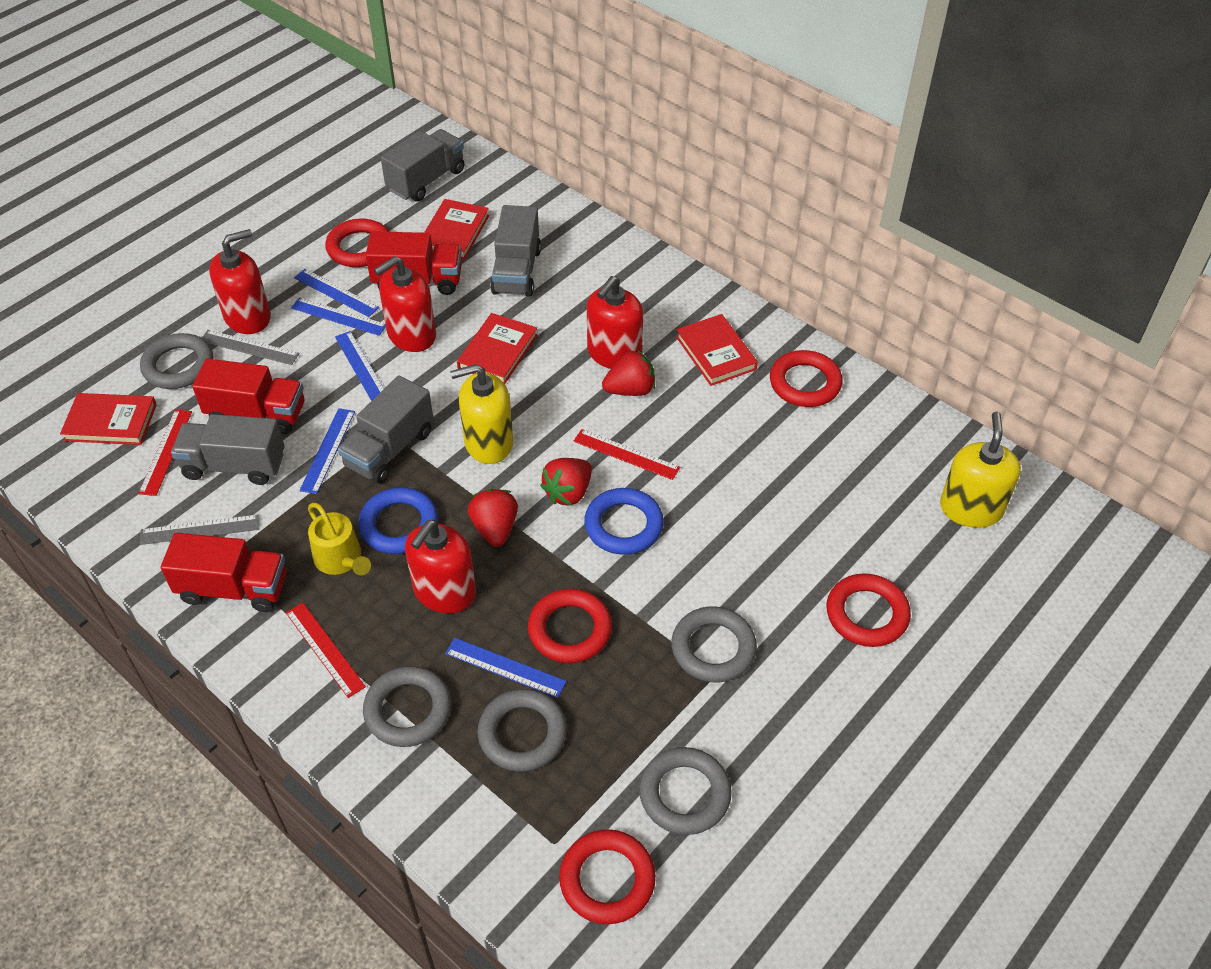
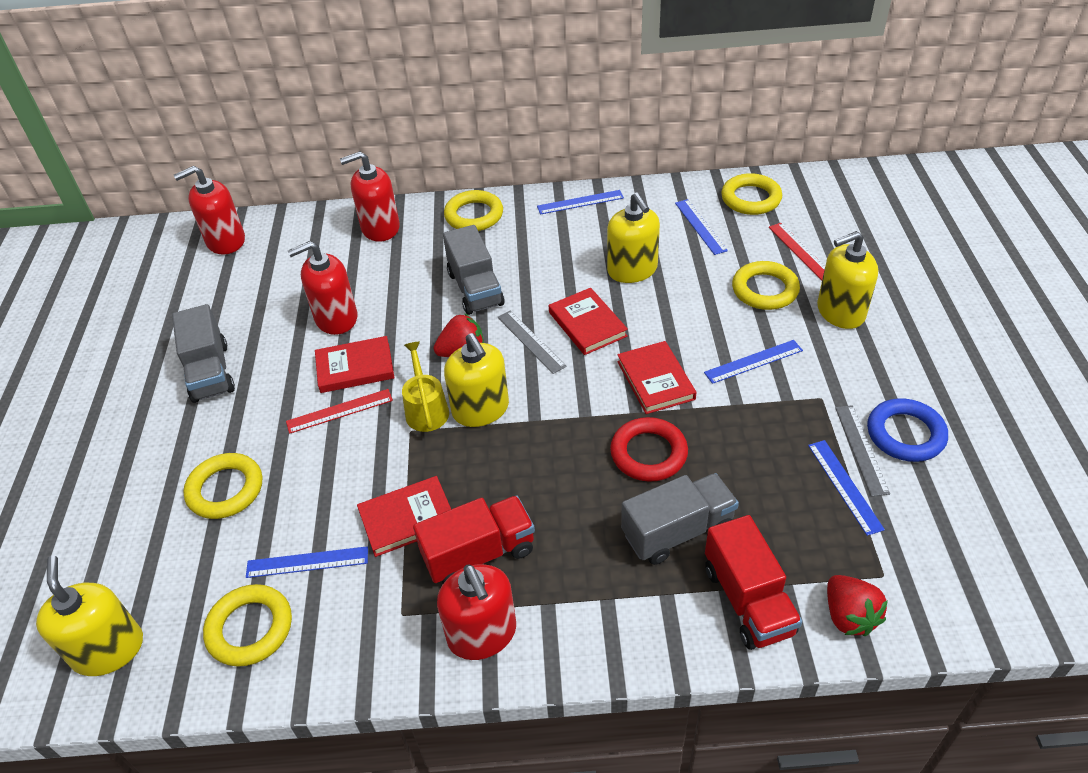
blue ring: [358,487,438,554] [584,488,664,555] = 2 -> [867,398,948,462] = 1
grey ring: [140,333,213,389] [363,666,451,747] [478,689,567,772] [639,747,732,835] [671,607,757,682] = 5 -> none = 0
grey truck: [171,414,284,485] [338,375,433,484] [381,129,465,202] [490,205,541,297] = 4 -> [172,304,235,403] [443,225,504,315] [621,473,739,565] = 3
red ring: [325,219,389,267] [528,589,612,663] [559,829,656,924] [770,350,843,407] [826,573,911,647] = 5 -> [610,417,688,482] = 1
red ruler: [138,410,192,496] [286,603,366,698] [574,429,680,480] = 3 -> [286,389,393,434] [769,223,825,281] = 2
red strawberry: [468,489,518,547] [540,458,592,506] [602,350,655,396] = 3 -> [433,313,484,357] [827,575,888,636] = 2
red truck: [161,533,286,612] [192,359,305,434] [366,231,462,295] = 3 -> [413,496,535,583] [705,515,802,650] = 2
yellow ring: none = 0 -> [183,453,262,519] [203,584,292,667] [444,190,503,231] [721,173,782,215] [732,261,800,310] = 5
yellow soap dispenser: [450,364,513,464] [940,412,1021,528] = 2 -> [36,555,143,676] [444,333,509,427] [607,192,660,283] [817,231,878,329] = 4

